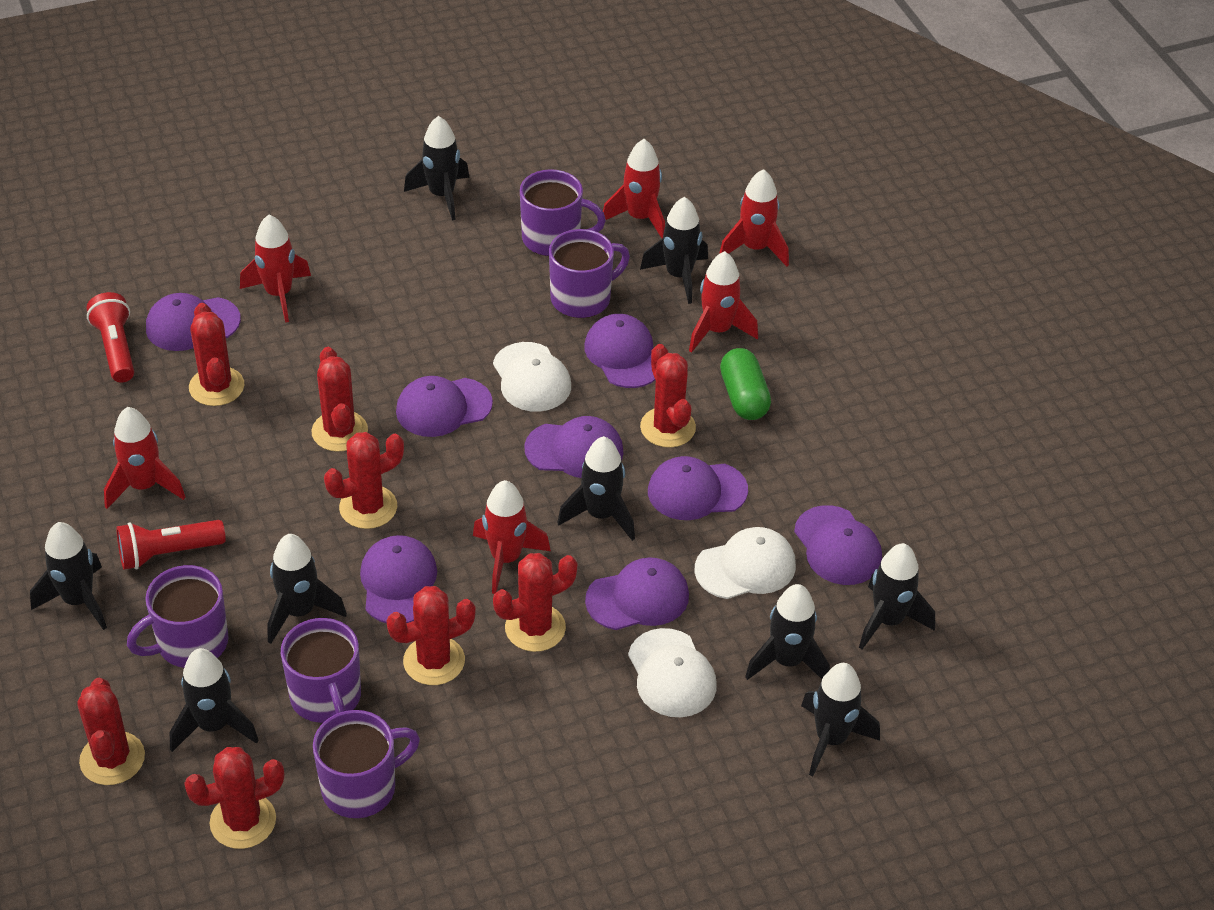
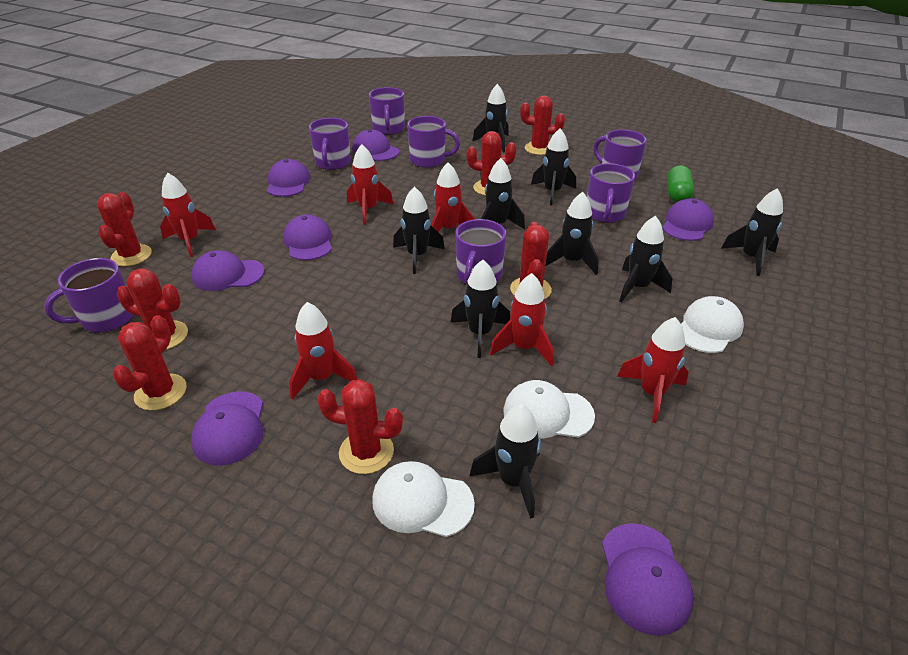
purple cap: [146,293,241,351] [360,535,437,623] [396,376,493,437] [524,416,623,478] [584,314,655,388] [585,557,689,630] [648,456,748,520] [794,505,882,585] = 8 -> [191,250,265,291] [191,391,263,466] [267,159,310,197] [283,214,332,260] [352,129,399,161] [602,523,694,636] [662,198,714,241] = 7
purple mug: [127,565,229,668] [281,618,361,723] [313,710,420,818] [520,169,606,256] [549,229,630,318] = 5 -> [44,258,133,333] [309,118,351,170] [369,87,405,135] [407,116,460,168] [455,219,506,284] [587,163,635,223] [594,130,647,180] = 7
red cactus: [77,678,145,785] [184,747,284,849] [189,303,244,406] [312,347,368,452] [324,432,404,529] [387,586,476,685] [493,553,577,652] [640,344,696,448] = 8 -> [98,192,152,266] [112,315,186,411] [117,268,188,350] [317,379,403,474] [467,131,516,196] [510,222,552,299] [520,95,565,155] = 7
red flashlight: [87,292,134,383] [116,520,226,570] = 2 -> none = 0

